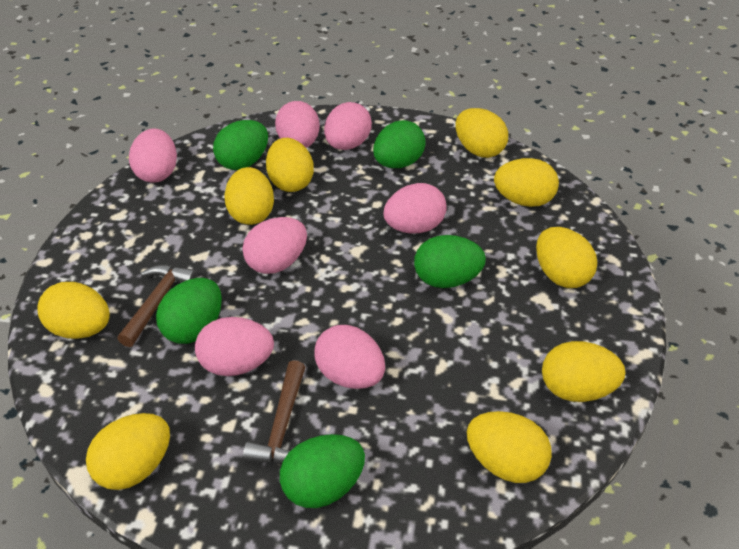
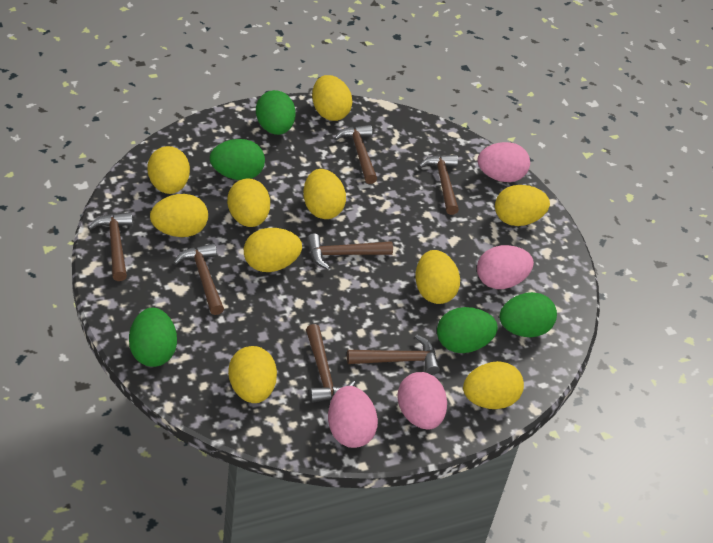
brown hammer: [117,265,197,347] [243,360,306,464] = 2 -> [88,212,133,281] [174,243,224,315] [306,324,355,403] [307,233,393,270] [334,125,377,184] [347,334,440,375] [419,155,459,215] = 7
pink egg: [129,128,177,183] [195,317,274,376] [242,217,307,274] [275,101,320,148] [314,325,385,389] [324,102,372,150] [383,183,447,234] = 7 -> [328,386,378,448] [397,372,447,429] [477,142,530,182] [477,245,534,289] = 4
yellow egg: [37,282,110,339] [86,413,170,490] [224,167,274,225] [266,138,314,192] [455,108,508,158] [467,411,552,483] [494,158,559,207] [536,227,597,288] [542,341,625,402] = 9 -> [147,146,190,194] [150,194,208,237] [227,178,270,227] [228,346,277,403] [244,228,302,272] [303,169,346,219] [312,75,352,121] [415,250,460,304] [463,361,524,409] [495,185,550,226] = 10

